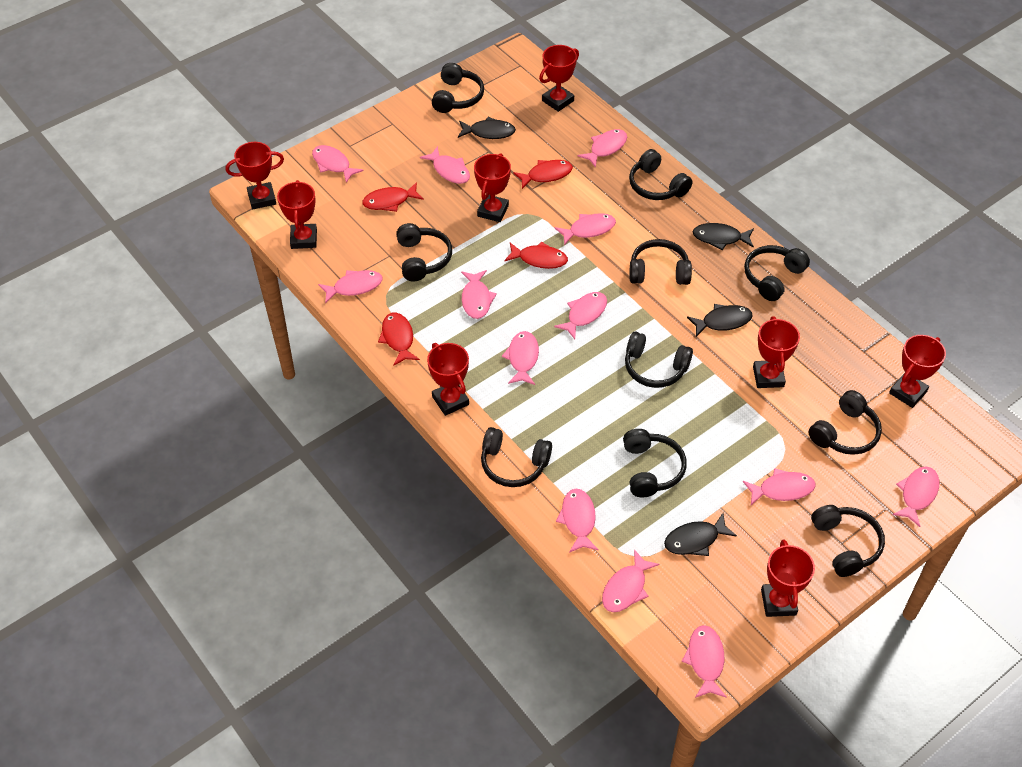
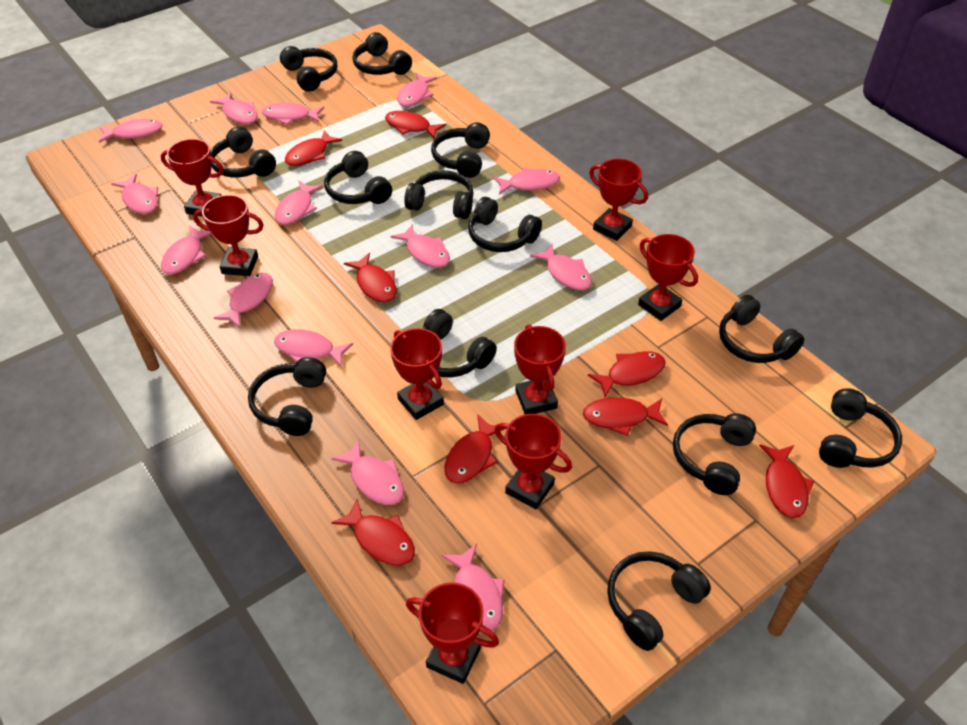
black fish: [458,117,516,139] [664,513,737,556] [687,304,753,337] [693,223,754,250] = 4 -> none = 0
black headphones: [396,223,452,281] [432,63,484,113] [481,427,552,487] [623,429,687,497] [625,331,693,388] [629,149,692,200] [629,239,692,285] [744,245,810,301] [809,390,882,455] [811,505,885,577] = 10 -> [211,127,276,178] [248,357,326,436] [280,46,337,92] [324,151,392,204] [352,32,412,75] [404,170,474,219] [423,309,497,378] [431,123,490,178] [468,197,542,252] [607,551,711,651] [673,413,756,495] [719,295,804,363] [819,388,902,468] = 13
pink fish: [312,145,364,183] [318,270,383,303] [420,146,470,184] [461,270,497,319] [502,331,539,385] [554,292,607,339] [555,213,616,245] [556,489,599,553] [578,129,627,168] [602,549,660,612] [682,625,727,698] [743,468,816,505] [892,466,940,527] = 13 -> [99,118,163,143] [111,174,158,214] [161,226,212,274] [210,92,258,124] [214,273,273,328] [262,103,324,125] [274,329,353,366] [275,181,323,225] [331,440,404,505] [390,224,450,268] [397,73,437,107] [441,544,505,631] [493,168,560,195] [530,244,592,290] = 14
red fish: [362,182,424,212] [378,313,420,365] [504,241,568,269] [513,160,573,189] = 4 -> [285,130,342,166] [332,499,415,566] [344,253,397,302] [385,111,446,139] [445,414,504,483] [583,397,668,436] [588,351,666,397] [759,445,814,518] = 8

